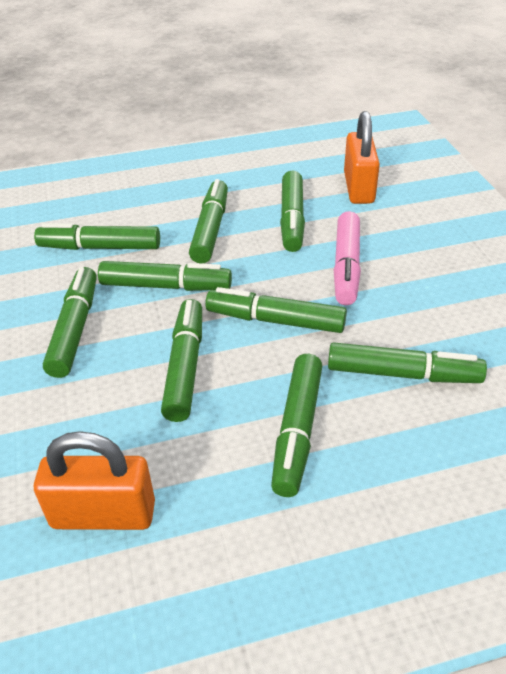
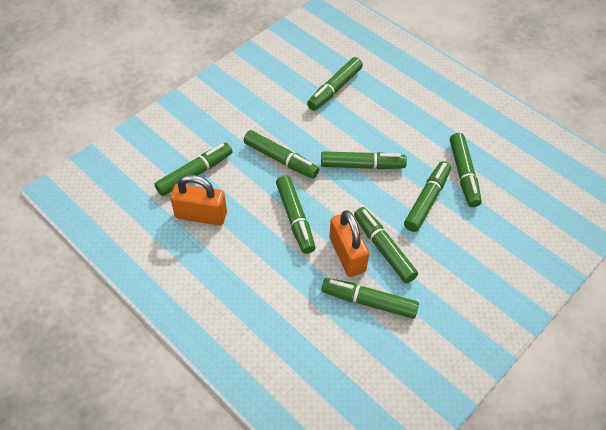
pink marker: [334,211,361,305] = 1 -> none = 0

